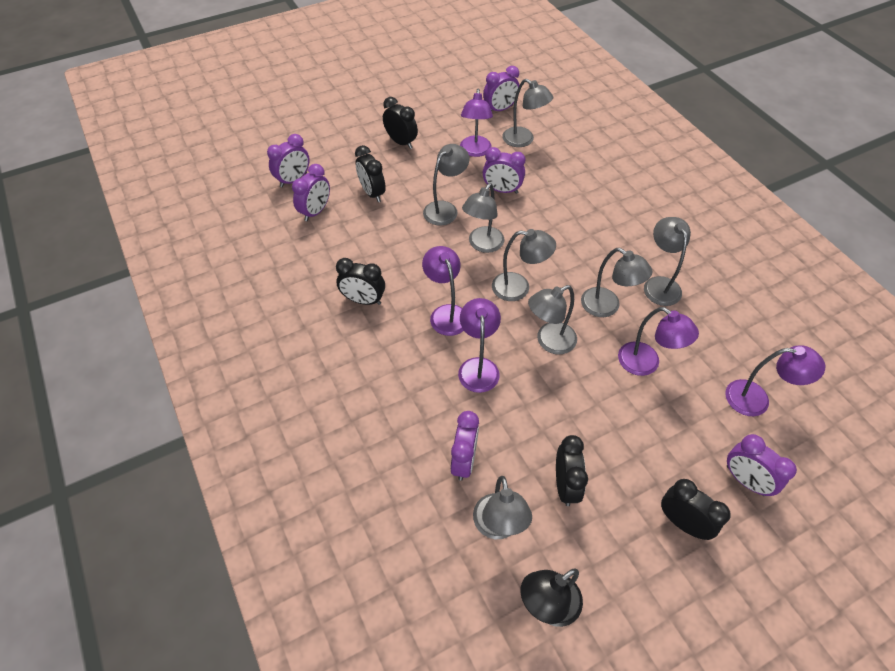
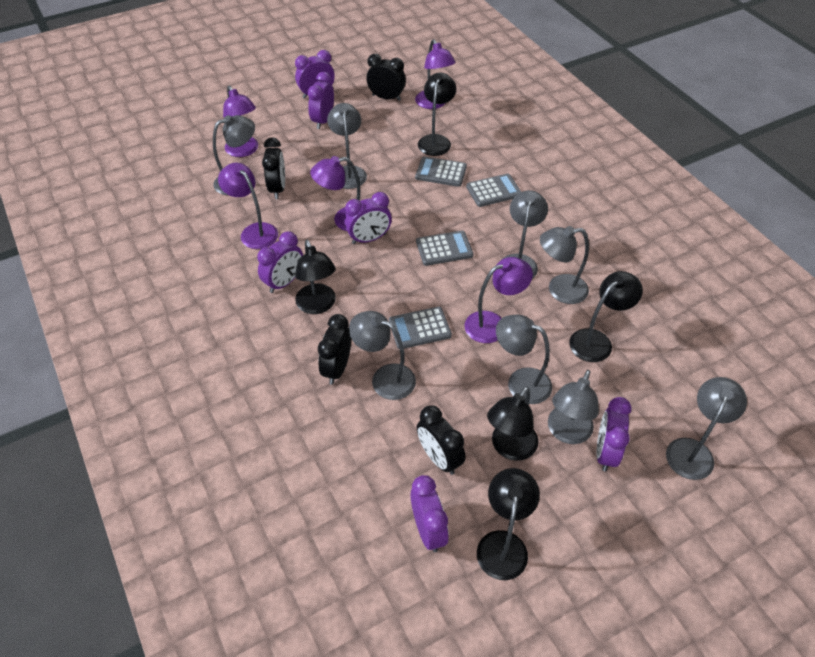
black clock: [336,258,385,305] [355,145,386,202] [383,97,418,149] [556,435,588,506] [661,479,731,540] = 5 -> [262,137,285,199] [318,314,351,385] [366,54,406,101] [417,405,465,475] = 4
black lamp: [520,569,583,627] = 1 -> [295,240,336,314] [418,73,456,156] [477,468,540,580] [487,386,538,461] [569,271,643,362] = 5
grey calculator: none = 0 -> [389,307,452,349] [415,156,467,187] [416,230,473,266] [466,173,521,207] = 4

